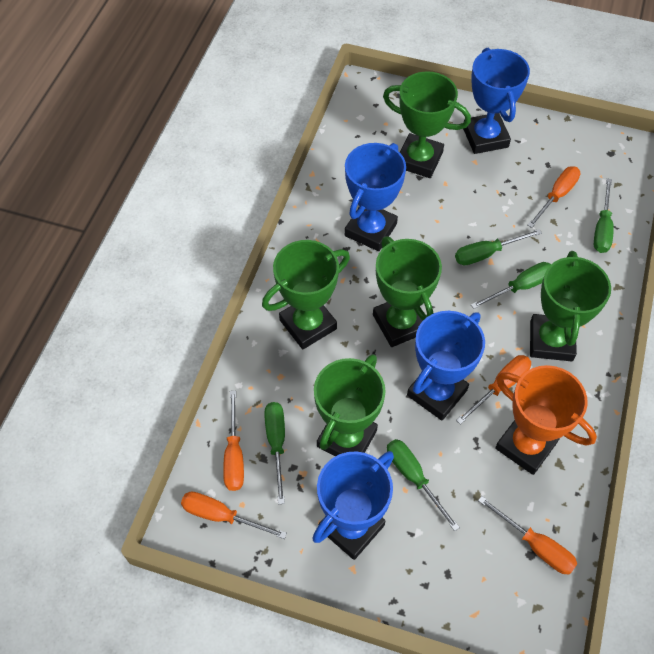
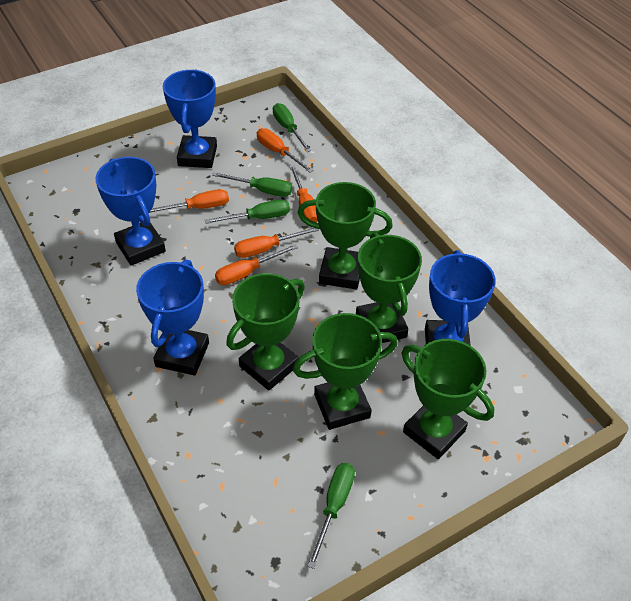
green screwdriver: [264,402,285,504] [387,439,460,531] [455,229,542,265] [471,262,551,309] [594,179,614,253] = 5 -> [205,199,290,224] [212,172,292,197] [273,103,311,152] [307,463,355,569] = 4
orange trophy: [495,365,597,475] = 1 -> none = 0

